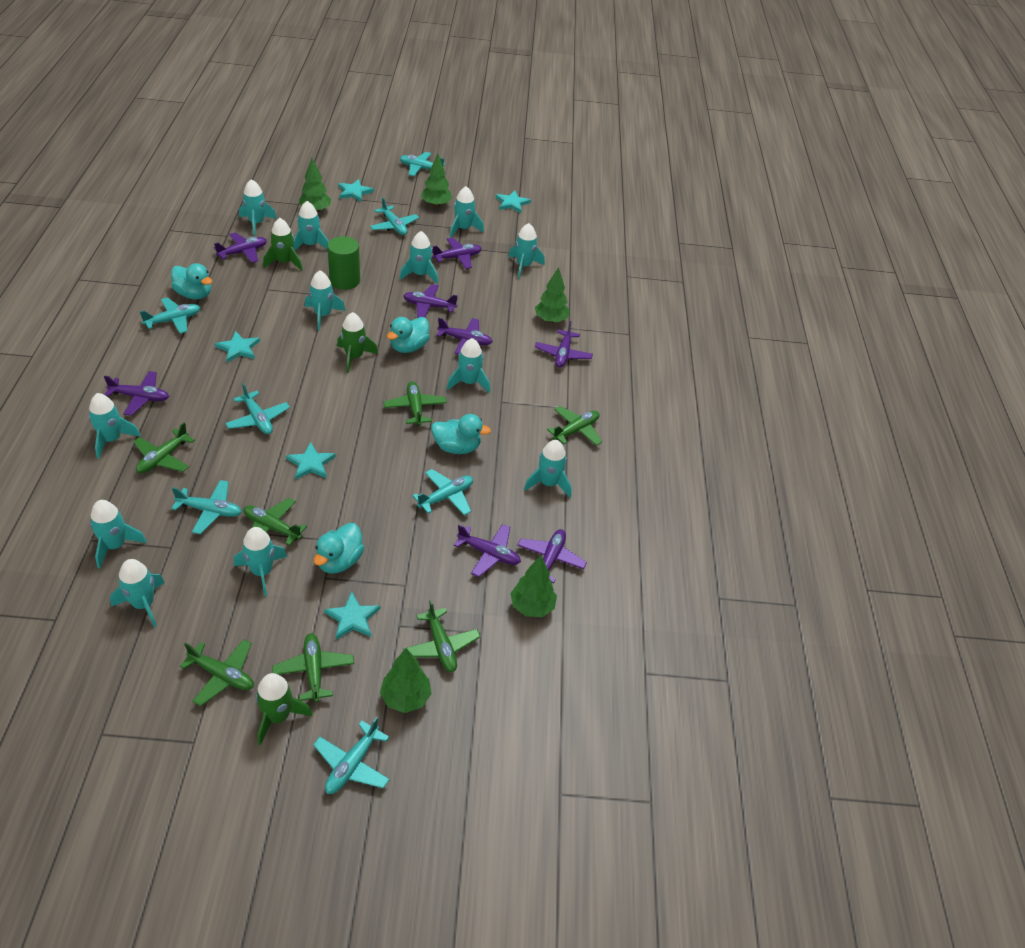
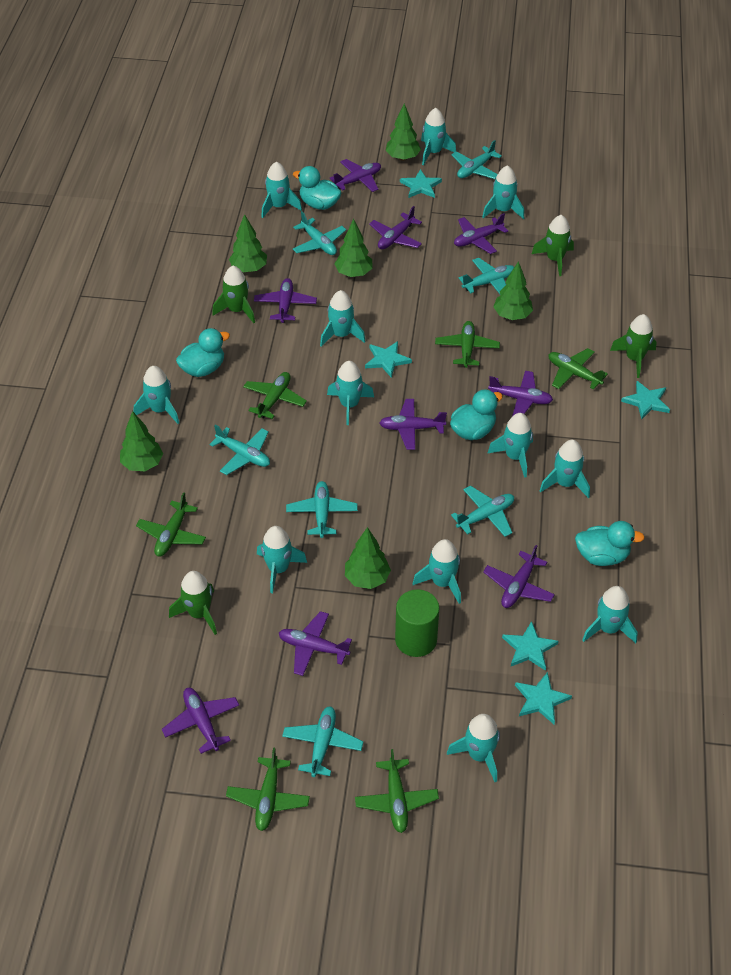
green plane: [133,422,195,473] [180,639,254,706] [243,498,307,546] [272,633,354,703] [383,381,447,426] [403,600,480,672] [547,406,602,446] = 7 -> [136,492,206,557] [226,747,310,831] [243,372,307,419] [355,749,439,833] [435,321,500,368] [549,348,608,390] = 6
green rocket: [256,673,312,745] [263,218,303,271] [337,312,378,373] = 3 -> [169,571,217,635] [212,266,255,323] [532,215,574,276] [610,314,657,378] = 4
green tree: [299,158,331,213] [380,648,432,713] [421,153,452,207] [510,555,557,617] [535,267,570,323] = 5 -> [120,411,163,471] [229,214,267,272] [335,219,372,277] [345,527,391,589] [386,103,421,161] [493,261,533,320] = 6
purple plane: [104,371,169,416] [214,233,267,263] [403,284,458,318] [432,237,482,269] [436,318,493,355] [454,524,521,577] [517,529,587,583] [535,321,593,368] = 8 -> [162,688,239,754] [254,278,317,323] [279,611,352,676] [330,159,381,192] [369,206,422,249] [379,399,447,450] [454,213,508,254] [483,545,555,608] [488,371,553,416] = 9

